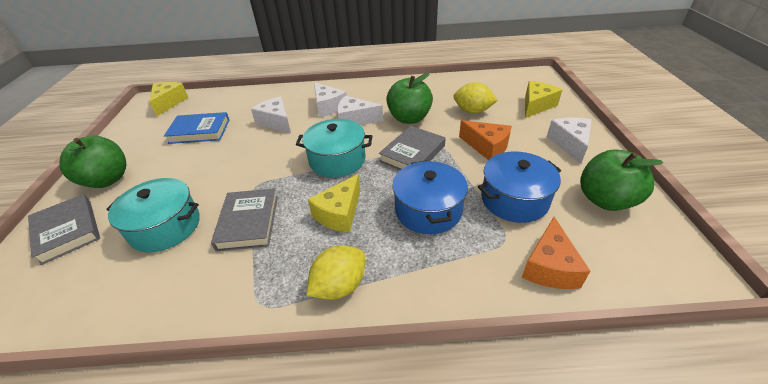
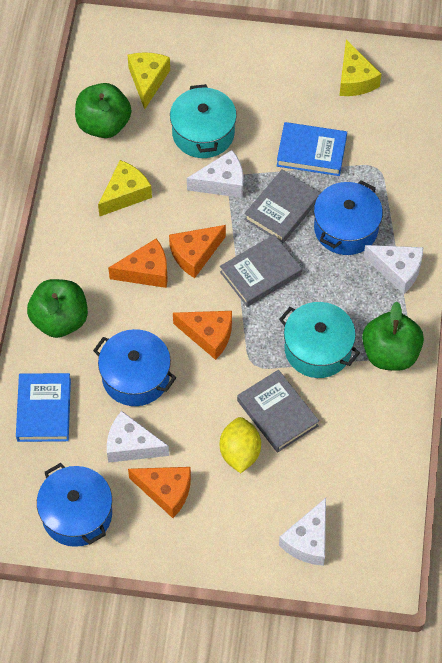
blue book: [164,112,229,144] = 1 -> [16,373,71,442] [277,122,347,176] = 2
blue pot: [392,160,468,234] [478,152,561,223] = 2 -> [37,463,112,547] [93,329,176,406] [314,180,383,255] = 3
orange cheese: [459,120,512,160] [522,217,590,289] = 2 -> [108,238,168,288] [128,467,191,518] [169,225,226,278] [173,311,232,360] = 4
yellow lemon: [306,245,365,300] [453,82,498,114] = 2 -> [220,417,261,473] = 1

